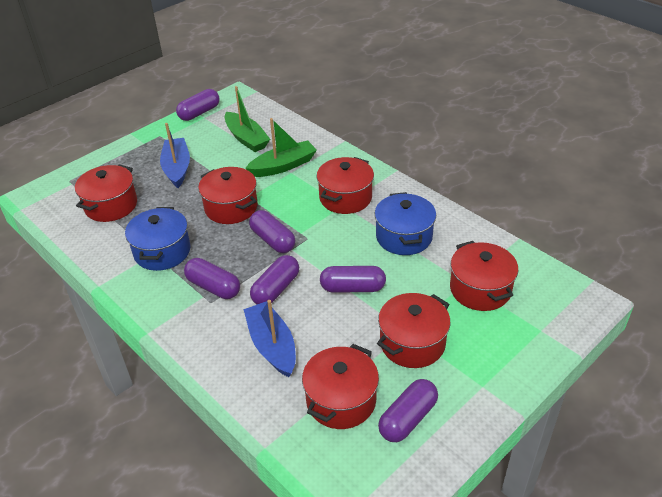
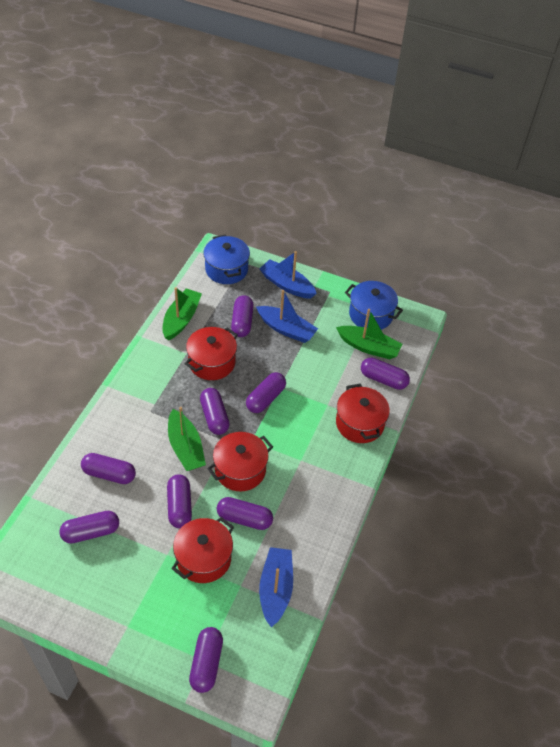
blue boat: [160,123,190,188] [243,300,296,377] = 2 -> [256,290,318,343] [259,547,293,627] [260,251,317,299] = 3
green boat: [225,86,270,152] [246,118,317,177] = 2 -> [162,287,202,341] [168,407,206,471] [336,309,402,359] = 3
purple capsule: [176,89,220,121] [184,258,240,299] [249,210,296,253] [250,255,299,304] [320,266,386,293] [378,379,438,442] = 6 -> [59,511,119,544] [81,453,136,484] [167,474,192,528] [189,627,223,693] [200,388,230,435] [217,497,273,530] [231,295,254,337] [246,372,286,413] [361,358,410,390] = 9
red pot: [75,164,137,222] [198,167,258,224] [302,344,379,429] [317,157,374,214] [377,293,451,368] [450,241,518,311] = 6 -> [171,517,234,583] [185,327,238,380] [207,432,273,492] [336,384,390,443] = 4

